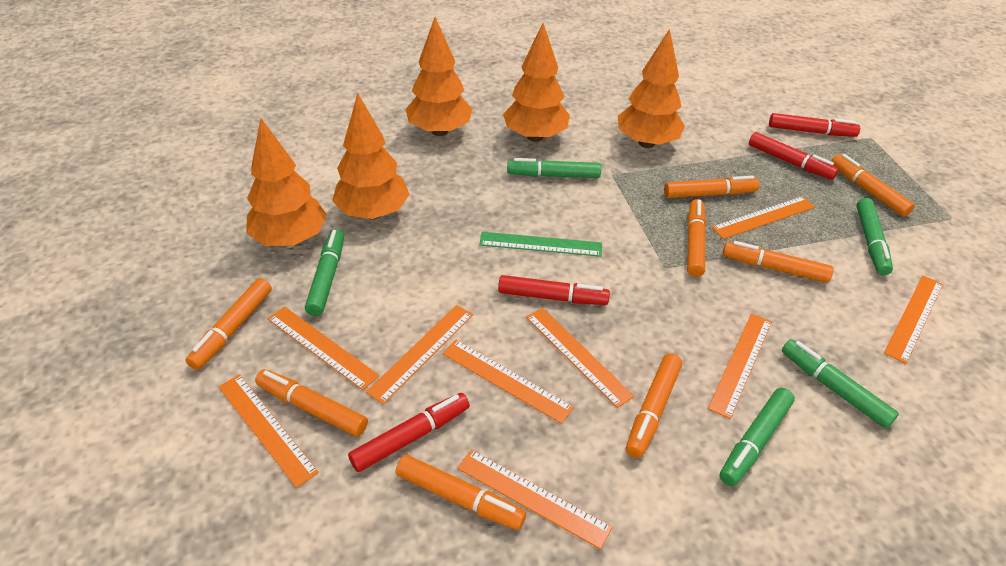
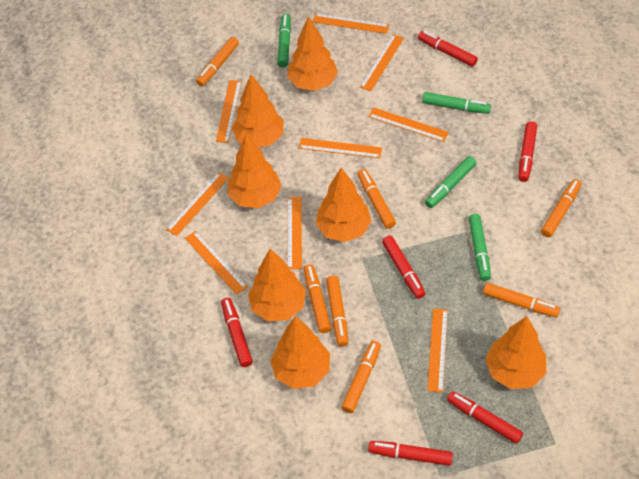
green marker: [305,229,344,316] [507,158,601,178] [719,388,795,486] [782,339,899,428] [856,198,893,275] = 5 -> [277,14,291,67] [422,92,491,114] [425,156,476,208] [469,214,491,281] = 4
green ruler: [479,232,602,257] = 1 -> none = 0
orange marker: [185,278,272,370] [255,369,368,436] [395,455,526,530] [626,353,682,458] [664,176,760,198] [687,199,706,277] [723,241,834,283] [831,154,915,217] = 8 -> [196,37,239,86] [304,264,331,333] [326,276,348,346] [342,341,381,413] [358,169,396,229] [483,283,560,317] [541,179,582,237] = 7
orange tree: [246,118,327,246] [332,93,410,219] [406,17,472,136] [503,23,570,142] [618,29,685,148] = 5 -> [228,134,282,208] [232,74,283,147] [248,248,306,321] [270,316,330,389] [287,16,338,91] [316,168,372,242] [485,316,546,389] = 7
red marker: [348,393,470,472] [498,275,610,305] [749,132,839,180] [769,113,860,137] = 4 -> [221,298,253,367] [368,441,453,466] [382,236,426,299] [418,31,478,67] [447,391,523,444] [519,121,537,182] = 6

